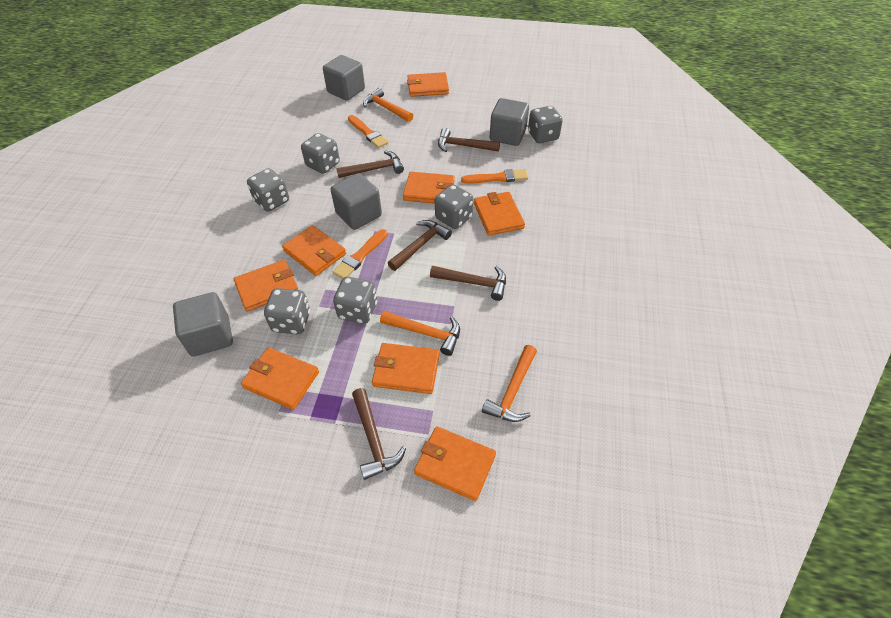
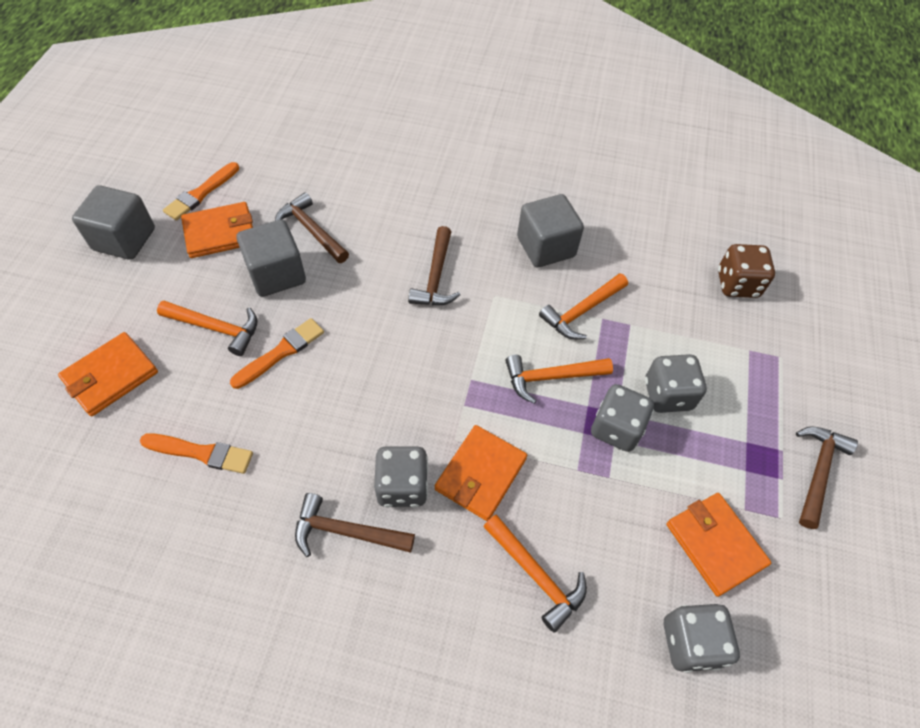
brown dice: none = 0 -> [718,244,775,298] = 1
brown hammer: [337,151,404,178] [352,388,406,480] [388,220,452,271] [430,266,506,301] [438,128,500,152] = 5 -> [275,192,349,263] [295,493,415,557] [408,226,460,306] [796,426,858,529] = 4
grey cube: [173,292,233,357] [323,55,365,100] [331,173,382,230] [490,98,529,146] = 4 -> [72,185,155,260] [237,220,306,297] [517,194,584,268] = 3
grey dice: [247,168,289,212] [264,288,310,334] [301,133,340,174] [333,277,377,324] [435,184,473,229] [528,106,563,143] = 6 -> [374,446,428,508] [591,384,654,452] [645,354,707,413] [664,604,740,673] = 4
orange hammer: [363,88,413,122] [380,311,460,356] [482,345,537,422] = 3 -> [157,300,258,356] [483,515,587,633] [505,355,613,404] [539,273,628,339] = 4
orange wallet: [234,260,299,311] [241,347,319,410] [282,225,346,276] [372,343,440,394] [403,172,455,203] [407,72,449,97] [414,426,496,501] [474,192,525,236] = 8 -> [58,332,158,416] [181,202,253,258] [435,425,527,521] [666,493,771,597] = 4

